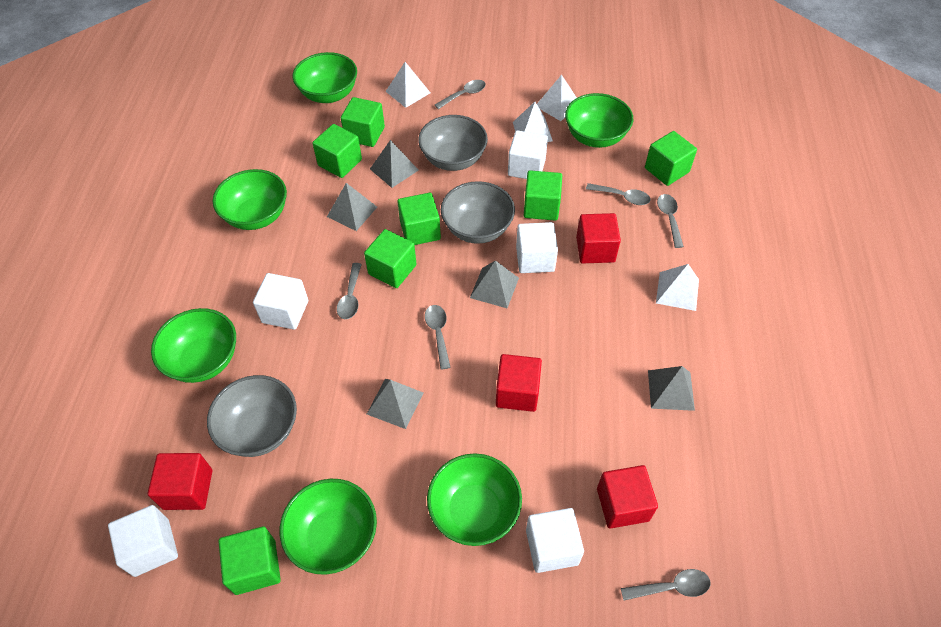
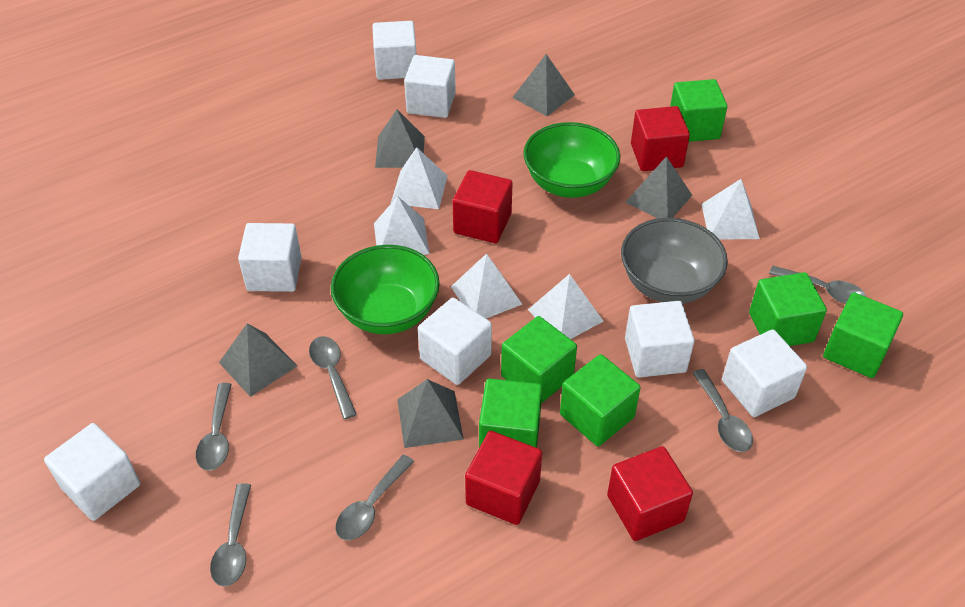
green bowl: [151,308,236,383] [213,169,287,230] [280,479,377,575] [293,52,357,103] [427,453,522,546] [565,93,633,148] = 6 -> [331,245,440,334] [523,122,620,198] = 2
green cube: [219,526,281,595] [312,124,362,178] [341,97,385,147] [364,229,417,288] [397,193,441,245] [524,170,562,221] [645,131,697,186] = 7 -> [479,379,542,448] [501,316,577,404] [560,354,641,446] [670,79,727,142] [749,272,827,346] [823,292,903,378] = 6
grey bowl: [207,375,297,457] [418,115,488,171] [441,181,515,244] = 3 -> [621,218,728,304] = 1
white cube: [108,505,178,577] [253,273,308,330] [508,130,548,179] [516,222,558,273] [526,508,584,573] = 5 -> [44,423,140,521] [238,223,302,292] [372,21,417,80] [404,55,456,118] [418,297,492,385] [625,301,695,378] [722,330,807,417] = 7
white pyramid: [385,62,430,108] [513,102,553,142] [537,75,577,121] [656,264,699,311] = 4 -> [374,196,430,255] [391,147,447,209] [451,253,522,318] [528,274,603,339] [702,179,760,239] = 5

